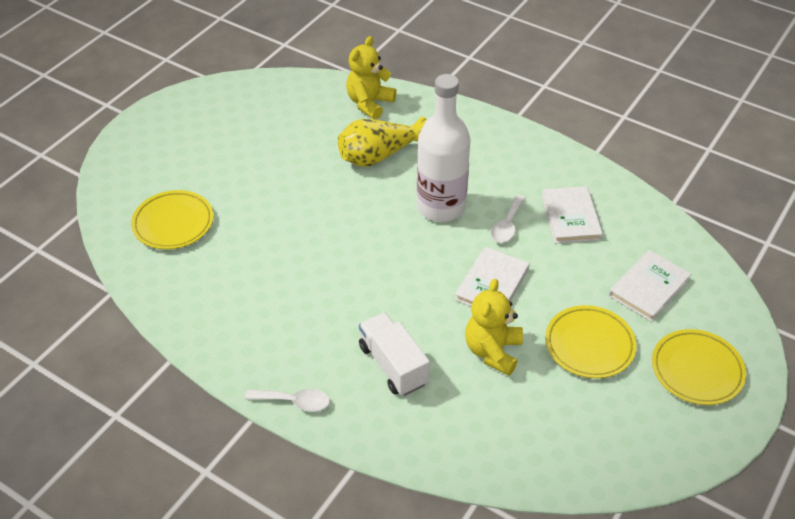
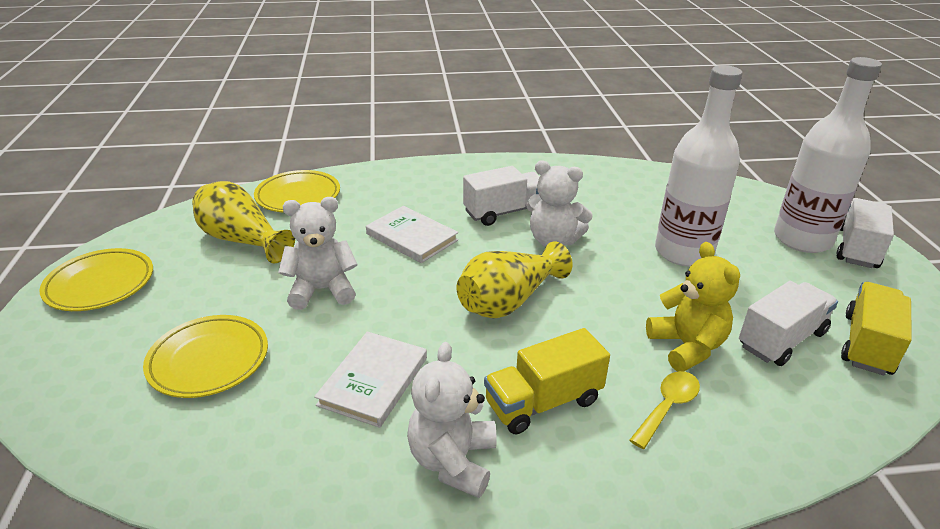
white book: [455,247,530,307] [541,186,603,244] [609,250,691,322] = 3 -> [314,332,427,428] [366,206,458,263] = 2
white bottle: [417,74,471,222] = 1 -> [655,65,743,267] [774,57,882,253] = 2
white spoon: [245,389,330,412] [491,195,525,243] = 2 -> none = 0
white teddy bear: none = 0 -> [278,197,358,310] [407,342,497,498] [526,160,593,247] = 3
white truck: [359,312,430,396] = 1 -> [463,166,540,226] [739,281,838,366] [836,198,894,268] = 3
yellow spoon: none = 0 -> [629,371,700,449] = 1
yellow teddy bear: [346,36,397,120] [465,279,523,375] = 2 -> [646,242,740,372] = 1
yellow truck: none = 0 -> [484,328,610,434] [841,282,912,375] = 2
yellow vase: [338,117,427,167] = 1 -> [192,181,295,263] [456,241,572,319] = 2

